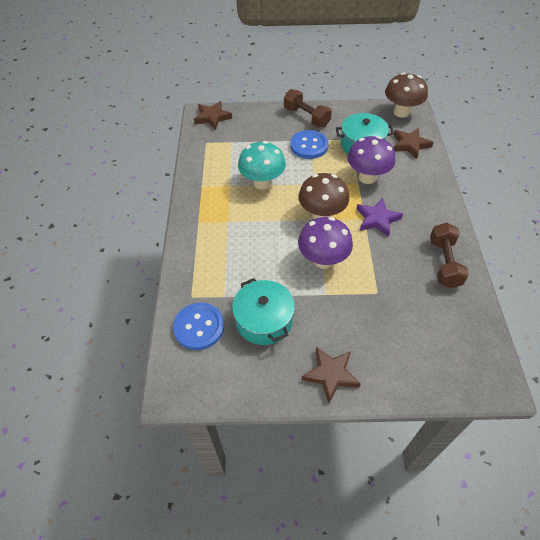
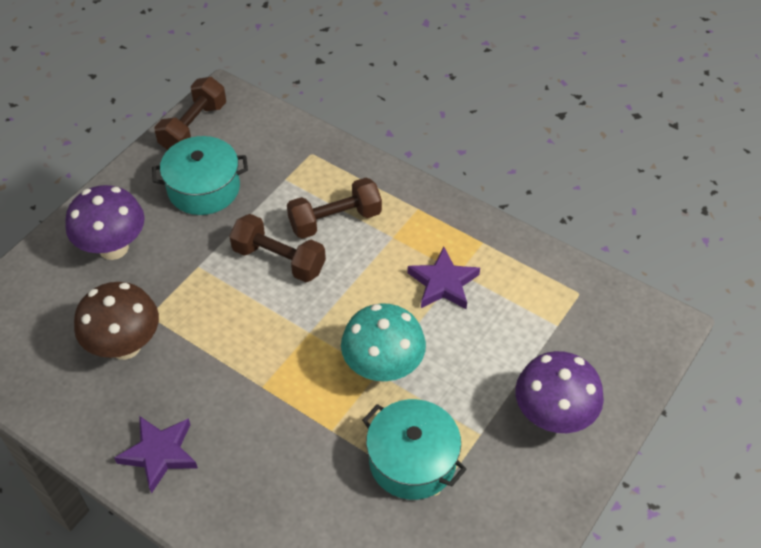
blue button: [173,303,224,350] [290,130,329,159] = 2 -> none = 0
brown dumbbell: [284,89,332,127] [430,223,469,288] = 2 -> [155,77,226,150] [229,214,326,282] [287,178,382,239] = 3
brown mushroom: [298,173,349,219] [385,72,428,118] = 2 -> [74,282,159,360] = 1
brown star: [194,101,232,130] [302,347,361,403] [393,128,434,159] = 3 -> none = 0
purple star: [356,198,403,237] = 1 -> [114,416,198,493] [407,247,480,309] = 2

